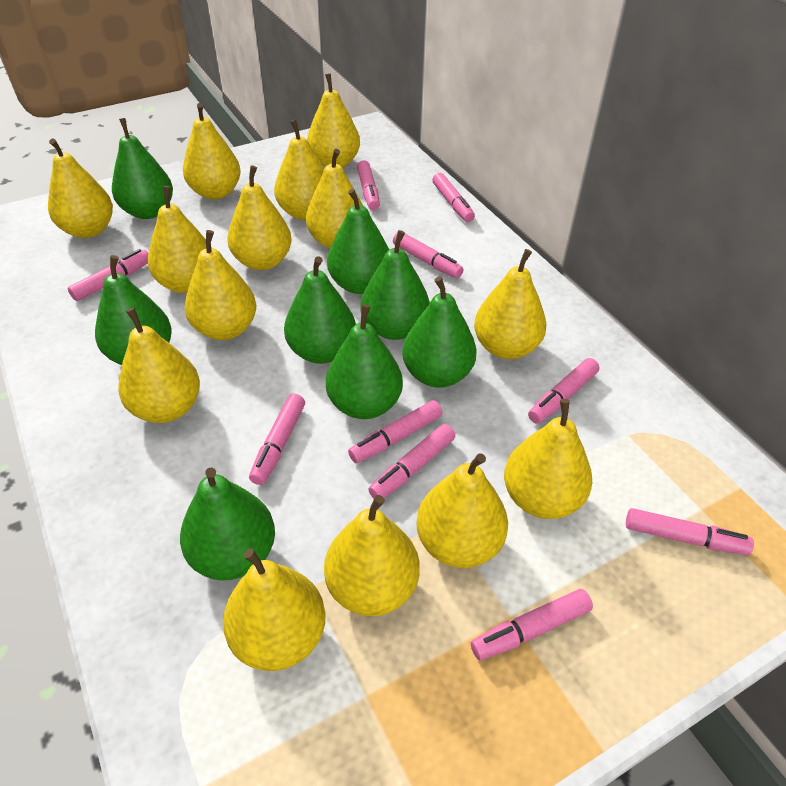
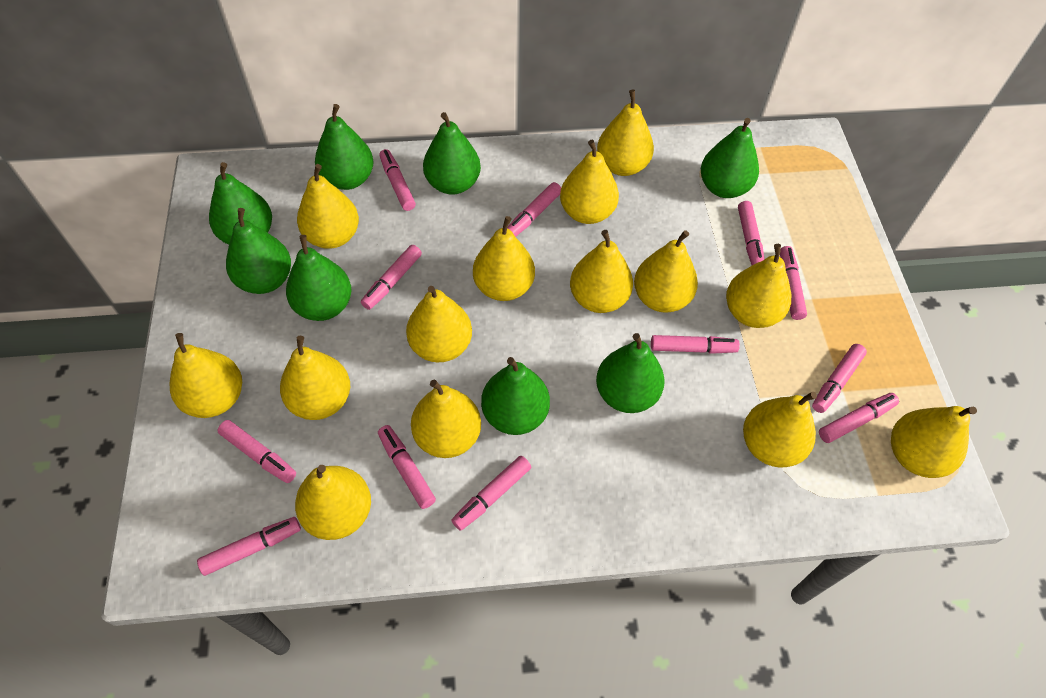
pink marker: [68,249,148,301] [249,394,305,485] [348,400,443,463] [357,160,380,210] [368,424,455,498] [393,232,464,278] [432,173,475,222] [471,589,593,660] [528,358,599,424] [626,508,754,555] = 10 -> [197,517,301,576] [217,420,296,483] [361,245,422,310] [378,425,436,509] [379,149,416,211] [451,456,531,531] [507,182,561,237] [651,335,740,354] [738,201,764,265] [780,246,807,320] [812,344,867,413] [819,393,899,443] = 12

